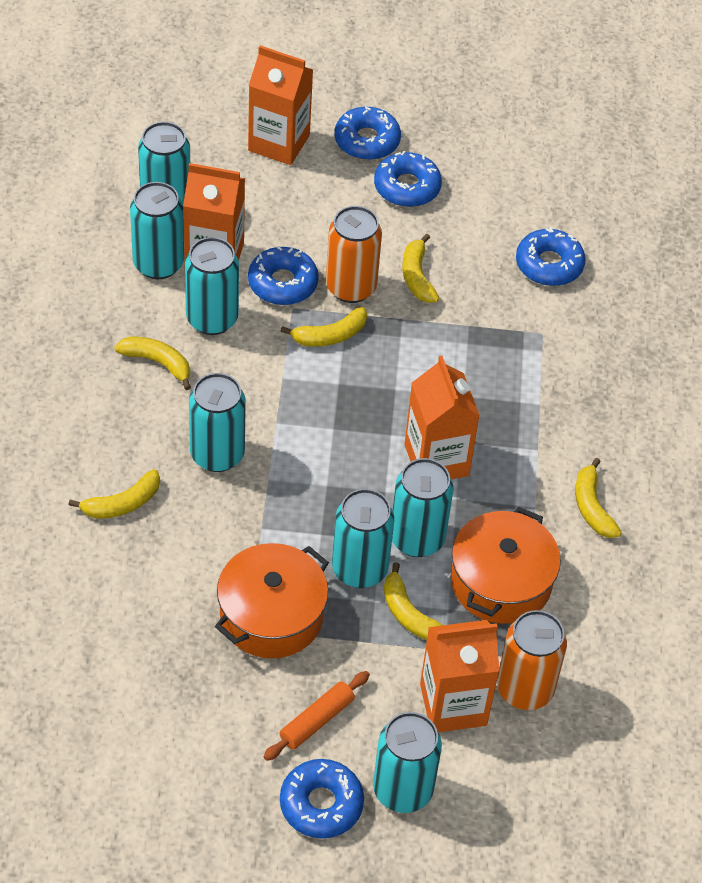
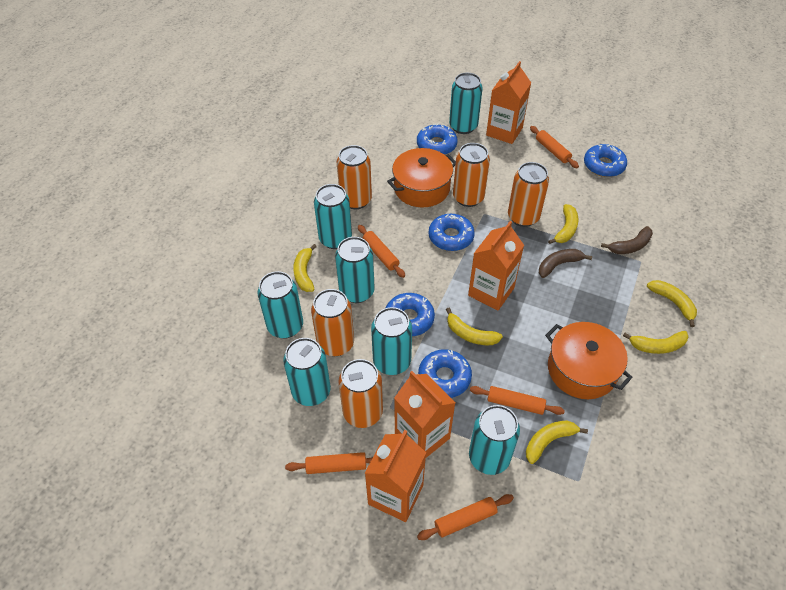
brown banana: none = 0 -> [539,249,592,278] [601,226,653,254] = 2
orange can: [326,206,382,303] [497,610,567,710] = 2 -> [311,289,354,356] [337,145,372,209] [338,359,383,428] [453,143,490,207] [508,162,549,227] = 5
orange rolling pin: [264,671,370,761] = 1 -> [285,452,373,474] [358,225,405,278] [417,494,514,540] [470,386,565,415] [530,126,579,168] = 5

